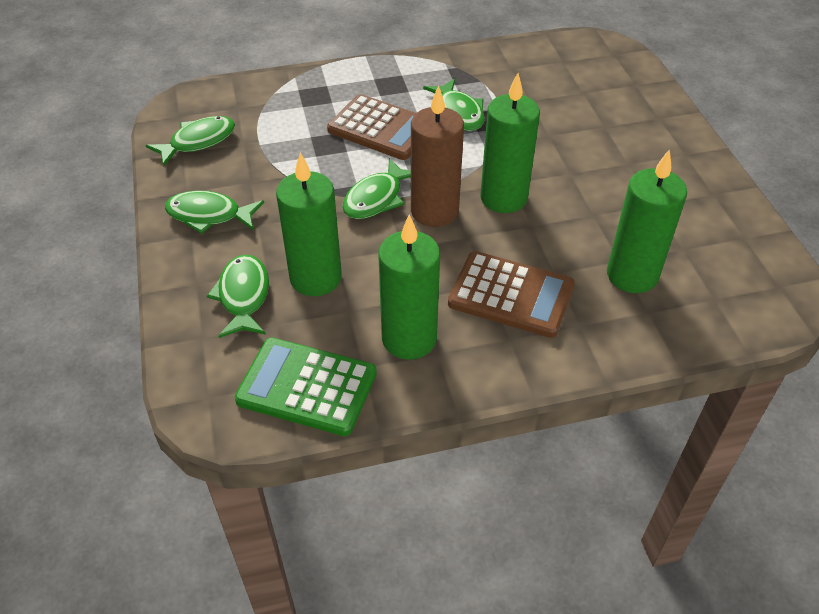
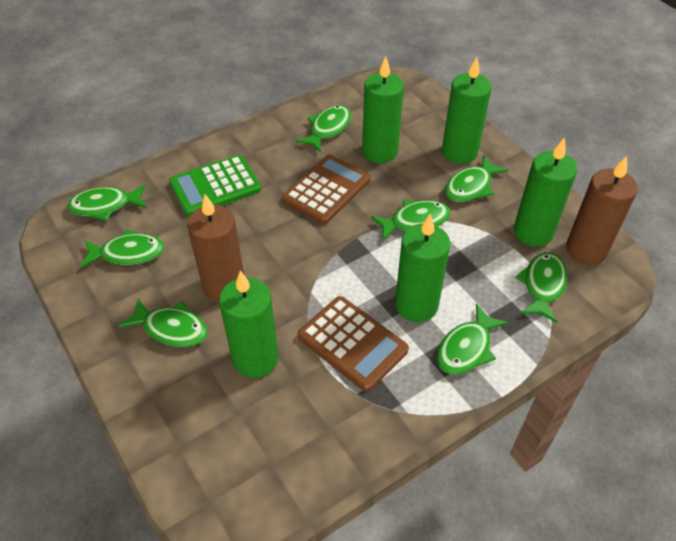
brown candle: [411,85,464,227] = 1 -> [187,194,244,302] [566,156,638,265] = 2
green candle: [276,152,342,296] [378,214,440,359] [480,73,540,213] [607,149,687,293] = 4 -> [219,271,278,378] [362,57,404,163] [395,214,450,322] [442,57,492,164] [514,137,577,246] = 5
green fish: [146,116,235,167] [165,191,264,234] [207,255,269,338] [342,158,411,219] [423,79,485,131] = 5 -> [67,184,146,221] [80,229,165,268] [119,298,208,347] [296,105,351,153] [371,200,450,241] [437,303,509,374] [445,155,508,202] [515,252,567,323] = 8

